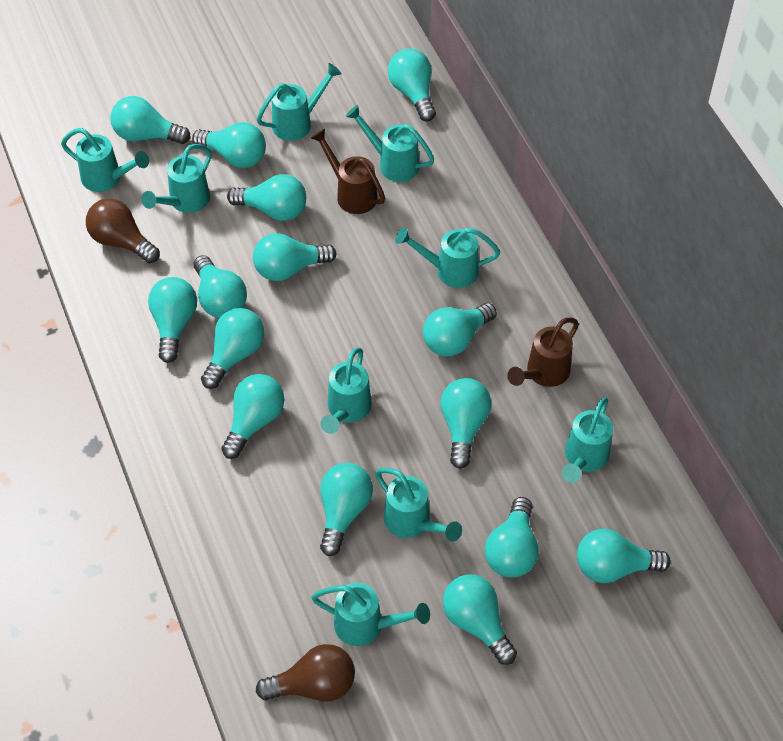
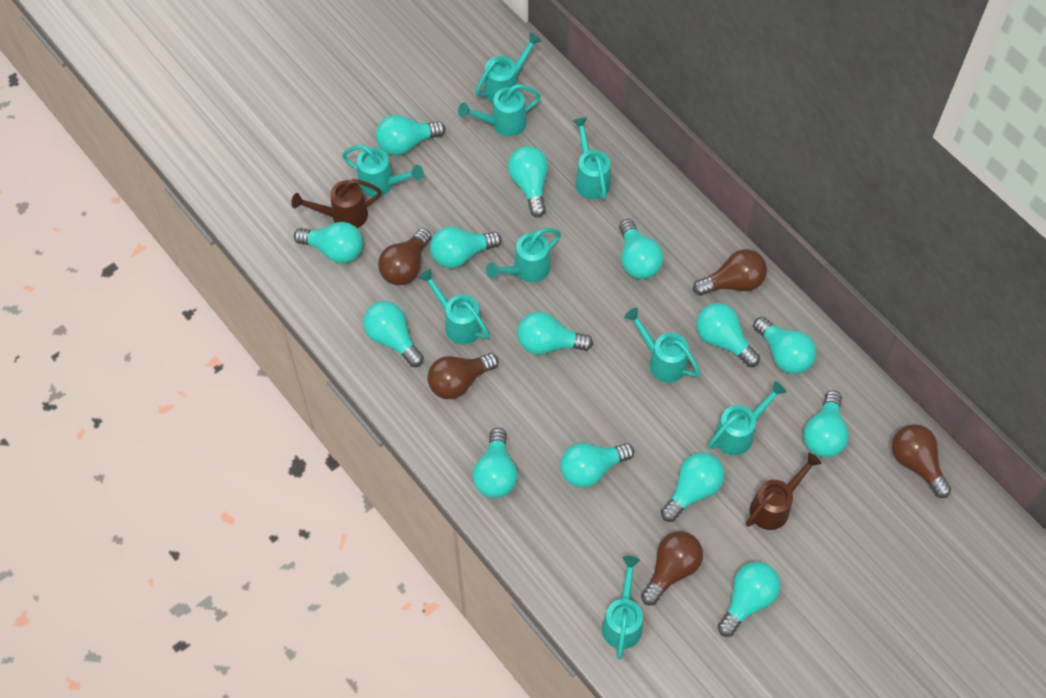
brown light bulb: [86,198,160,263] [256,644,355,702] = 2 -> [378,228,431,285] [427,353,499,399] [641,531,703,605] [693,249,767,296] [892,424,951,498] = 5
turquoise light bulb: [110,96,191,144] [148,277,197,363] [192,122,266,168] [194,255,247,318] [201,308,264,389] [221,374,284,459] [227,174,306,221] [253,233,336,281] [320,463,373,556] [388,49,436,122] [423,303,497,356] [440,378,491,469] [443,574,517,665] [485,497,539,577] [577,529,671,583] = 15 -> [294,222,363,264] [363,301,424,367] [376,115,446,156] [430,227,502,268] [473,428,518,498] [508,146,548,218] [517,312,593,355] [560,443,634,488] [619,219,663,279] [661,453,725,522] [696,303,760,367] [718,562,780,637] [753,317,816,374] [803,390,849,457] = 14

